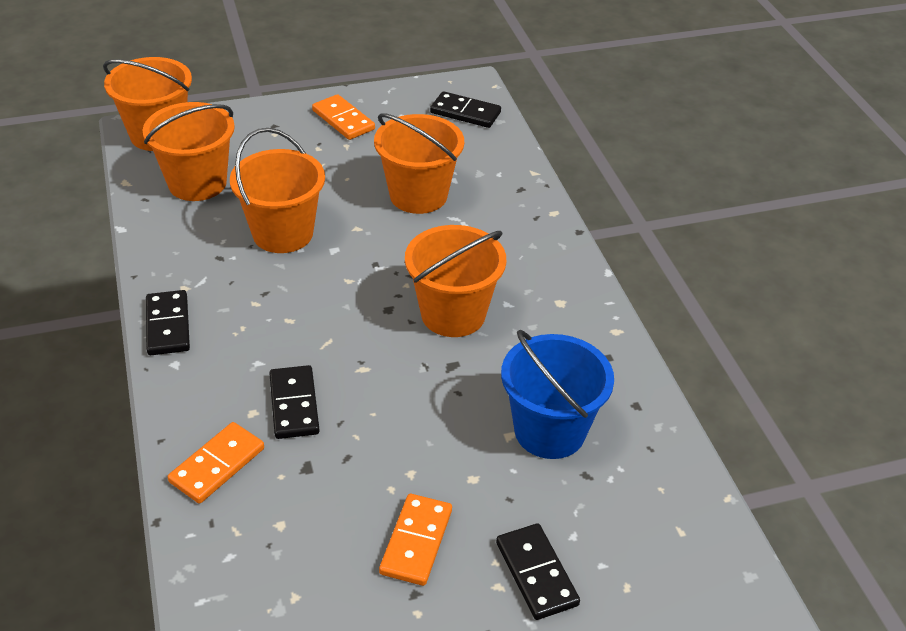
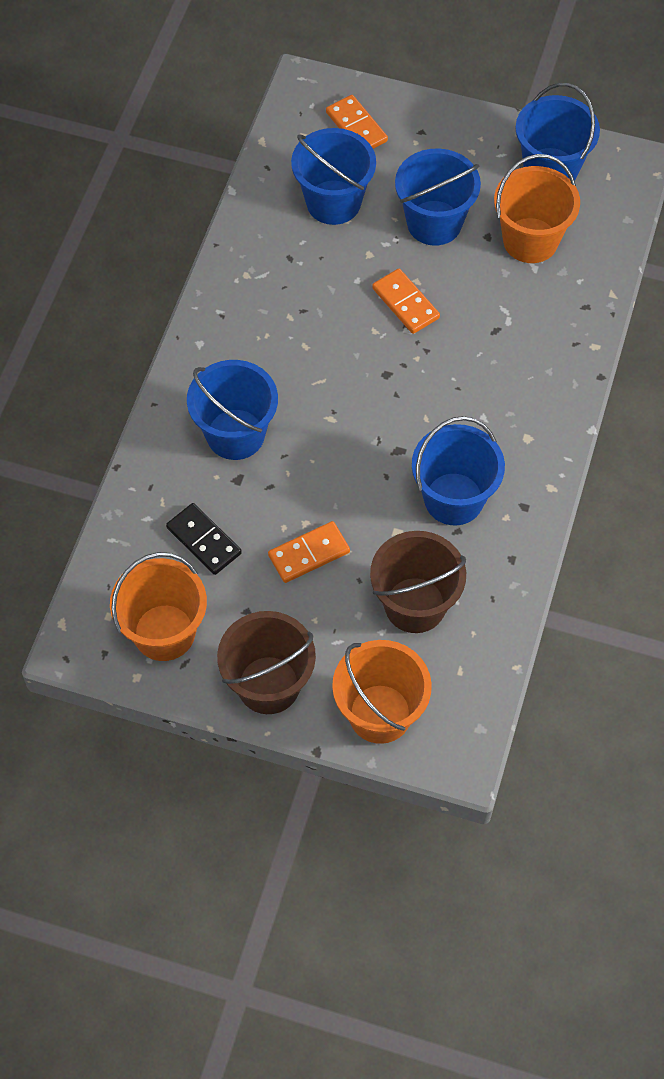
black domino: [146,290,190,355] [269,365,319,439] [430,91,501,128] [496,523,580,620] = 4 -> [166,503,242,575] = 1
blue bucket: [501,330,614,459] = 1 -> [187,360,278,460] [291,128,376,225] [395,148,481,246] [412,416,505,526] [516,83,600,181] = 5
brown bucket: none = 0 -> [217,611,316,714] [370,531,466,633] = 2
orange bucket: [103,57,192,151] [143,102,235,201] [230,128,325,253] [374,113,464,214] [405,225,506,337] = 5 -> [110,552,207,661] [332,640,432,744] [494,154,580,263] = 3

